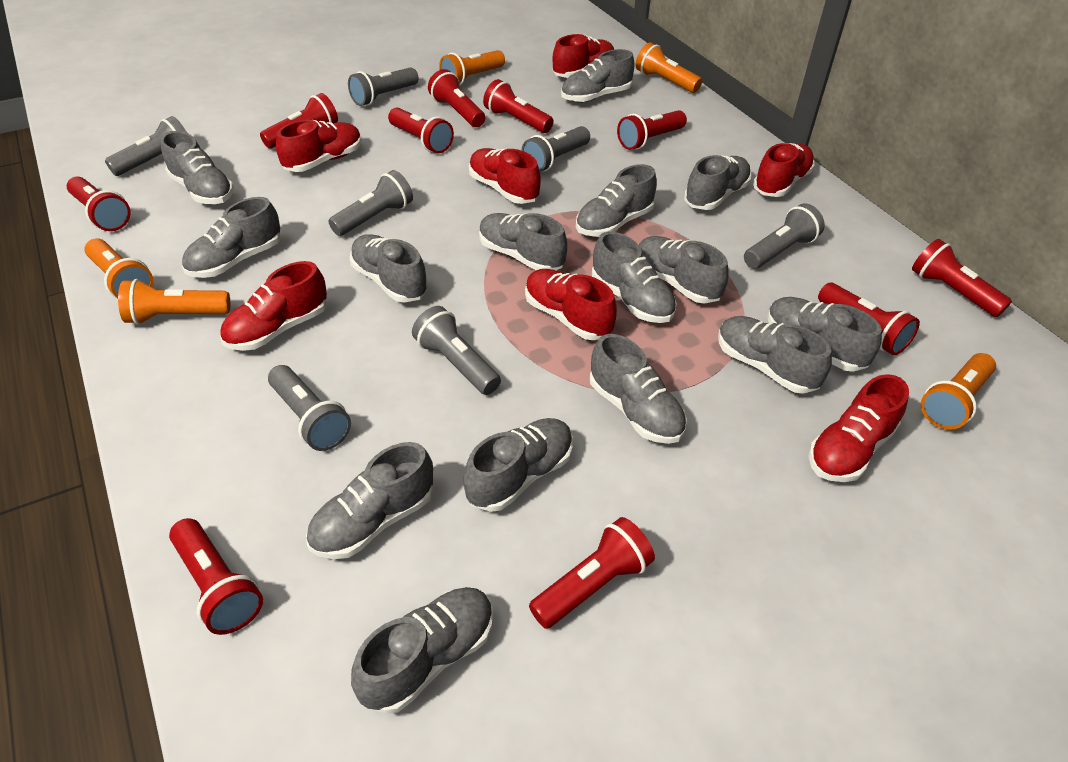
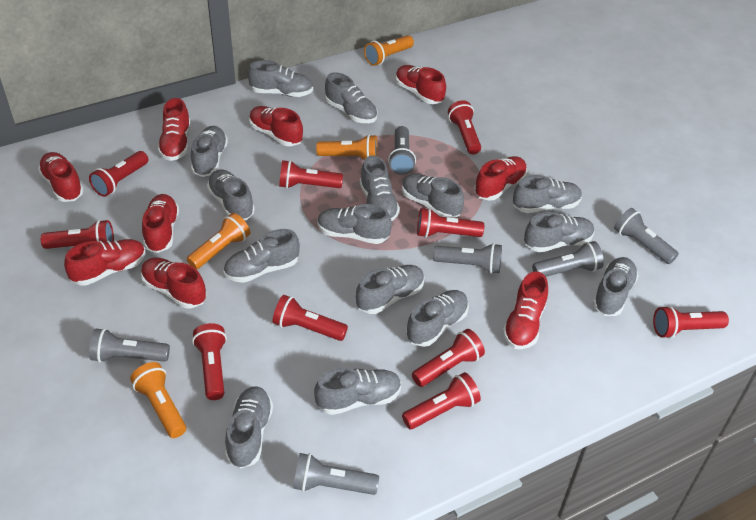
grey flashlight: [105,116,187,176] [268,365,351,451] [328,170,413,236] [348,67,418,106] [412,306,501,395] [521,126,590,172] [744,203,825,269] = 7 -> [89,328,170,363] [293,453,379,495] [388,126,416,175] [433,243,502,274] [532,241,604,277] [614,208,679,264] = 6
orange flashlight: [84,238,153,298] [118,279,230,325] [439,50,505,86] [636,42,702,93] [921,353,996,430] = 5 -> [130,362,186,438] [187,213,250,269] [316,134,378,159] [364,35,414,66] = 4
red shoe: [220,261,327,351] [276,120,362,172] [469,148,541,204] [525,269,617,340] [552,34,614,78] [753,143,815,197] [808,374,909,482] = 7 -> [38,152,84,202] [64,239,146,286] [141,258,206,308] [142,194,179,253] [158,98,191,161] [249,106,303,146] [395,65,446,104] [474,156,527,201] [503,272,548,349] = 9

